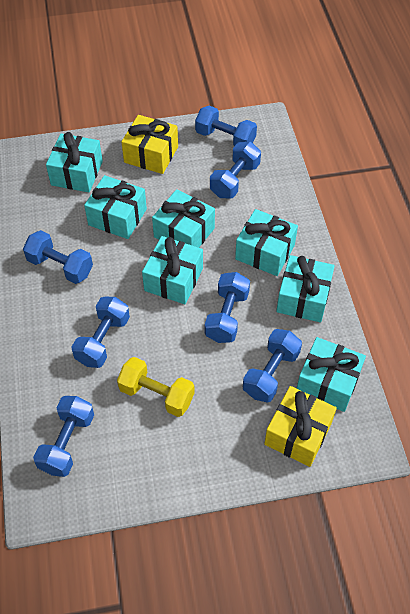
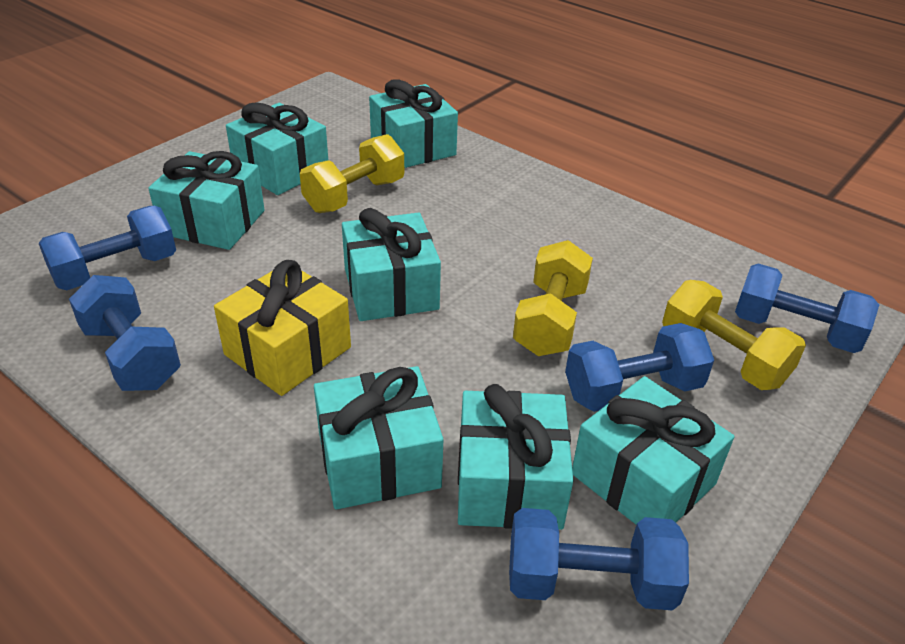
blue dumbbell: [23,230,93,284] [33,396,94,477] [72,297,130,368] [195,106,257,146] [205,272,250,343] [210,142,261,198] [243,329,302,403] = 7 -> [39,206,176,290] [69,275,181,391] [509,508,689,611] [565,323,714,412] [735,264,879,353] = 5
yellow dumbbell: [117,357,195,417] = 1 -> [300,134,404,213] [513,240,593,356] [662,280,806,390] = 3
yellow gift: [121,115,178,174] [264,386,337,467] = 2 -> [214,260,351,396] = 1

